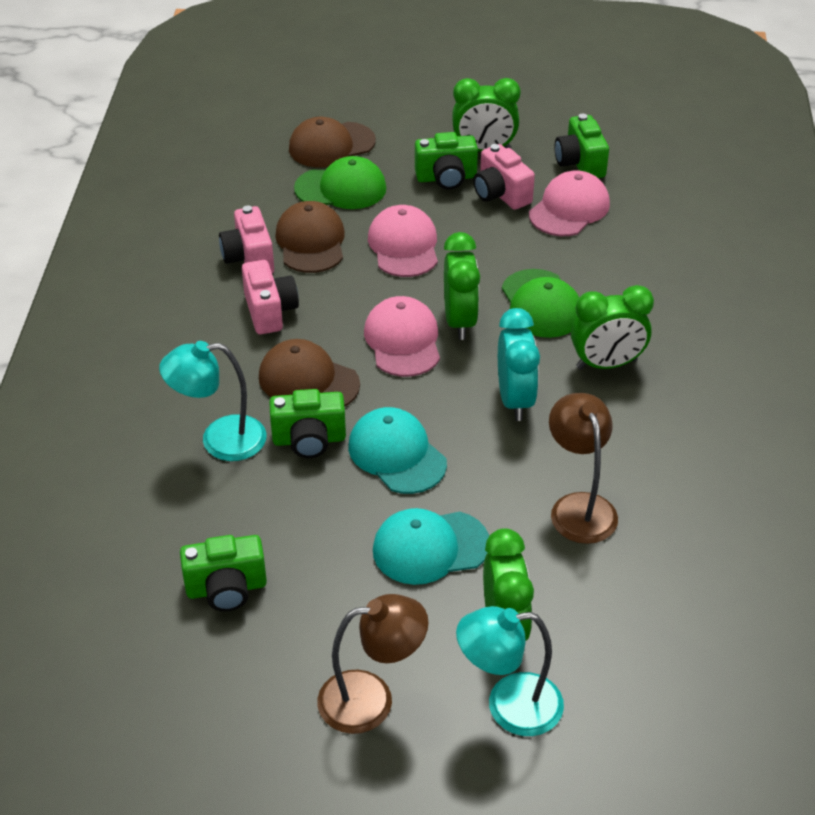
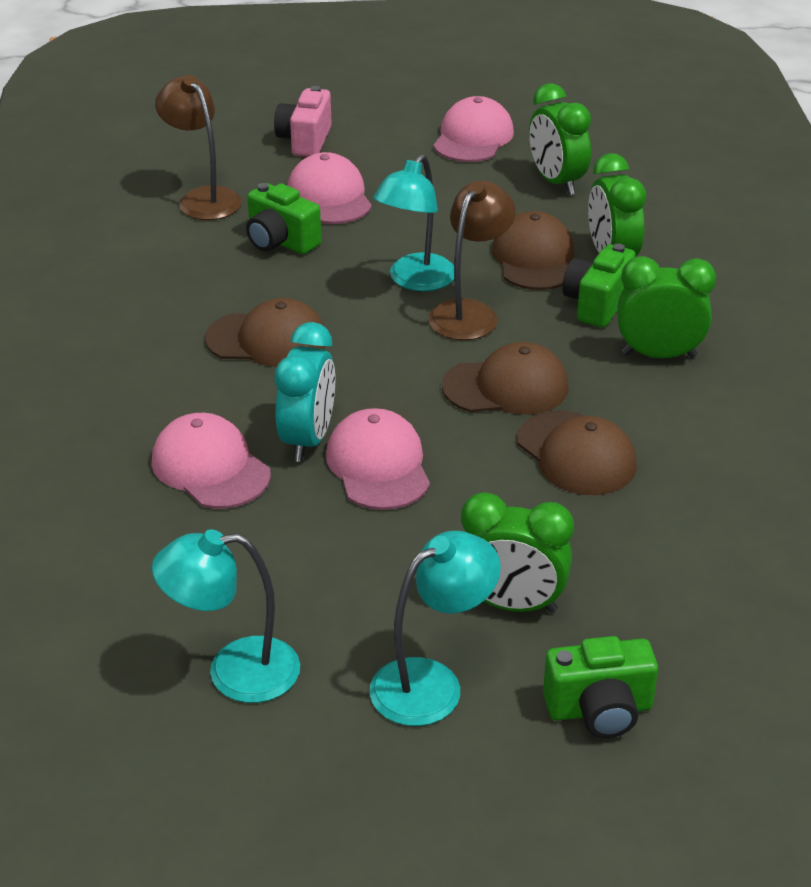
brown cap: [259,339,360,407] [275,201,345,273] [289,117,376,168] = 3 -> [205,298,326,367] [442,342,569,415] [492,211,574,290] [517,410,637,495] = 4
green camera: [180,535,267,612] [269,389,346,458] [415,132,478,189] [554,114,609,178] = 4 -> [246,183,321,254] [543,636,658,738] [562,243,635,327] = 3
green cap: [294,156,386,209] [502,269,579,338] = 2 -> none = 0
pink camera: [219,205,274,273] [242,260,299,334] [473,144,535,210] = 3 -> [274,86,332,157] = 1
pink cap: [364,296,440,377] [368,205,438,277] [529,171,610,236] = 3 -> [152,413,271,509] [288,152,372,224] [326,408,430,510] [433,96,514,162] = 4
turquoise cap: [348,407,447,494] [373,508,489,585] = 2 -> none = 0
turquoise lamp: [159,341,267,461] [456,606,564,736] = 2 -> [152,530,300,703] [369,531,501,726] [373,154,454,291] = 3

